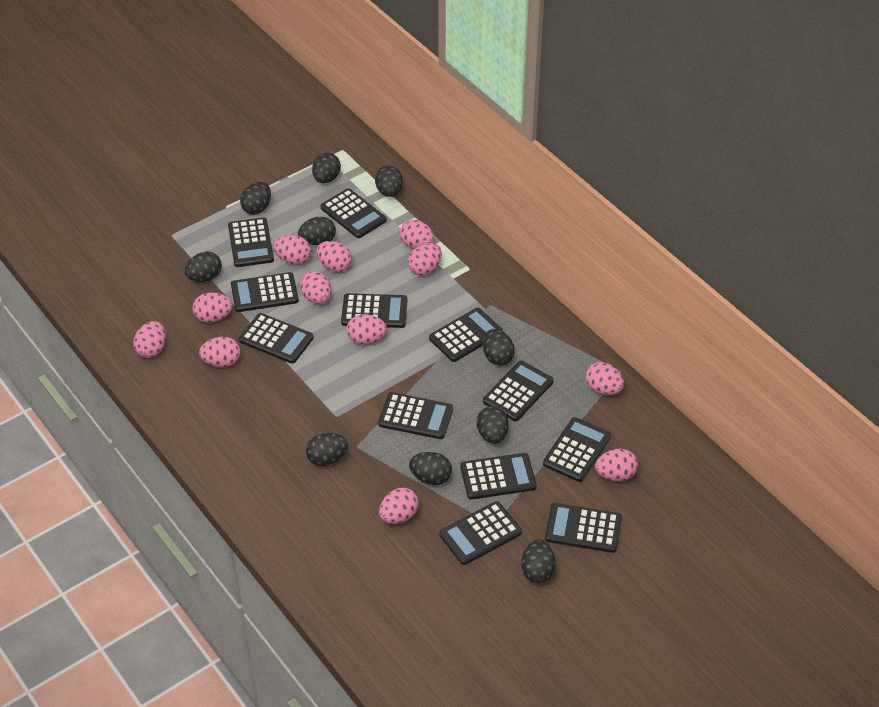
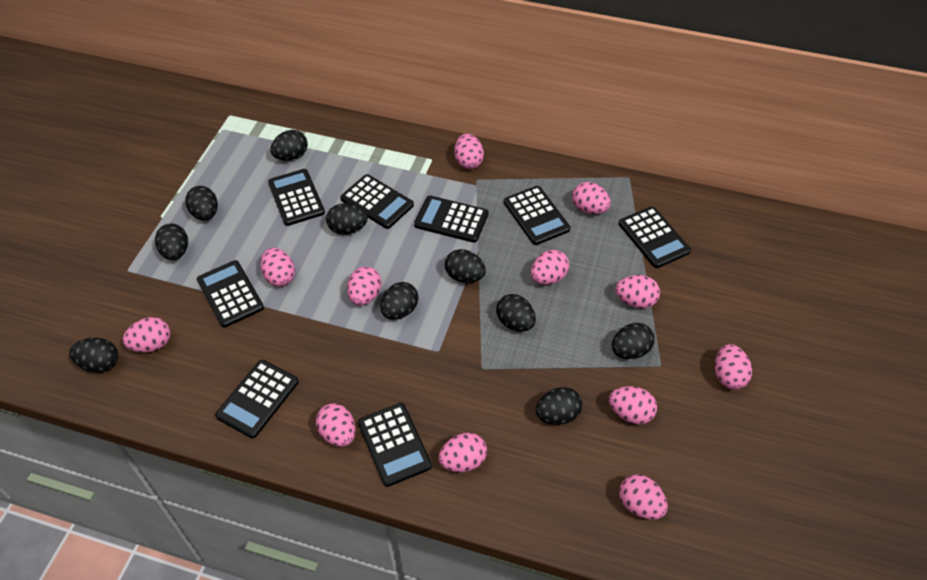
black calculator: [228,217,274,267] [231,272,299,312] [239,313,314,364] [321,188,387,238] [341,293,408,328] [378,392,453,439] [429,308,503,362] [439,501,522,565] [460,453,537,500] [483,361,554,421] [543,417,611,482] [545,503,622,553] = 12 -> [197,260,264,328] [215,360,299,439] [268,169,325,226] [340,174,414,229] [358,403,432,487] [414,195,489,243] [504,186,570,245] [619,206,691,268] = 8

